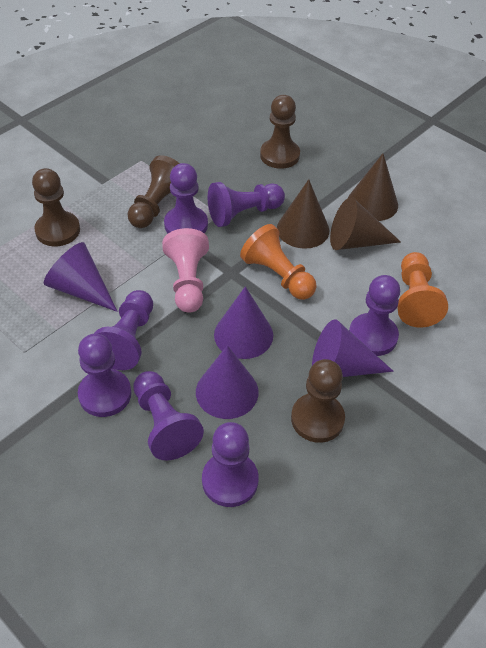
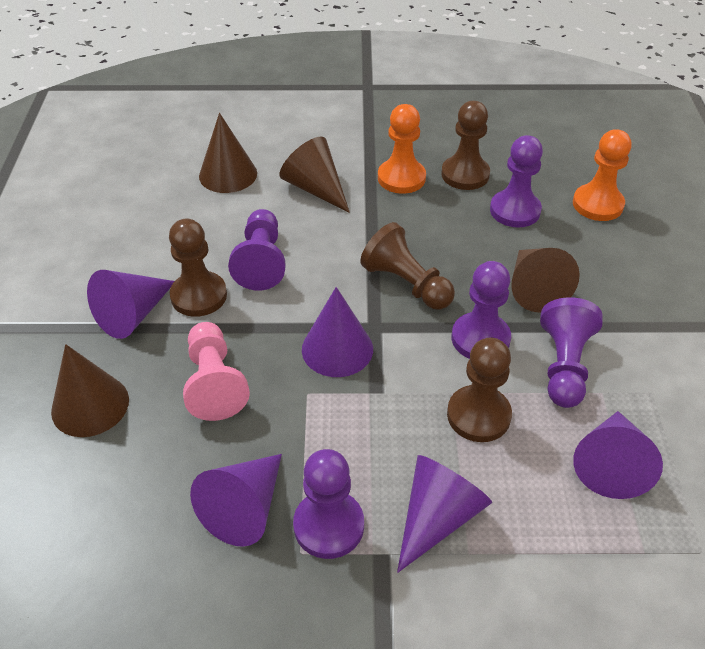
brown cone: [277,179,329,249] [330,197,401,250] [348,154,398,221] = 3 -> [51,344,129,437] [199,113,257,193] [280,136,350,213] [511,248,580,312] = 4
purple cone: [44,242,118,312] [196,345,259,419] [214,286,273,359] [312,319,394,377] = 4 -> [87,270,175,339] [190,454,282,547] [302,287,373,377] [397,455,492,573] [573,411,663,499] = 5
purple pawn: [78,334,131,417] [94,290,153,370] [133,371,204,461] [164,163,208,233] [202,422,259,507] [208,182,285,227] [349,275,400,356] = 7 -> [228,209,286,291] [293,449,364,559] [452,261,511,359] [490,135,543,228] [540,297,603,408] = 5

